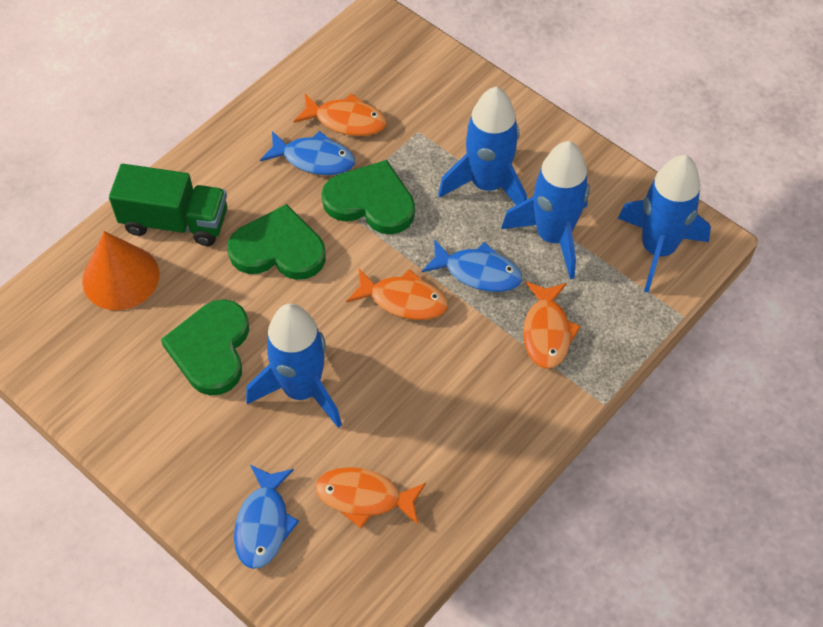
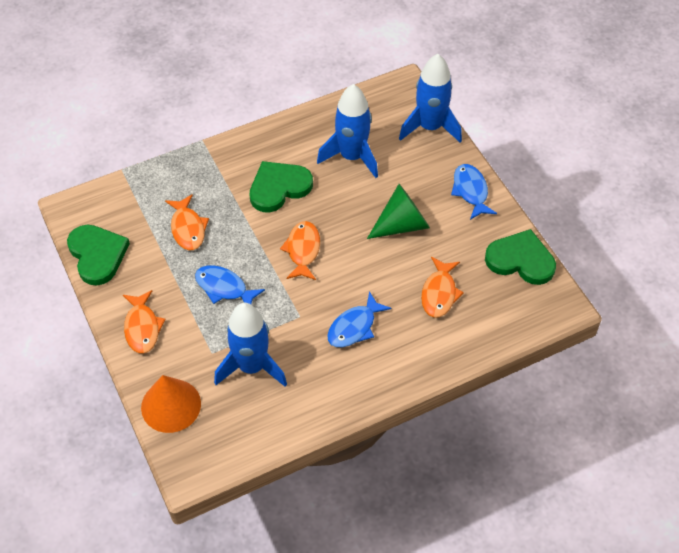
blue rocket: [246,304,342,428] [438,87,527,205] [501,141,590,279] [618,155,711,293] = 4 -> [214,303,287,387] [317,84,378,178] [399,54,462,143] = 3
green cone: none = 0 -> [367,184,430,239] = 1
green truck: [109,164,227,246] = 1 -> none = 0

